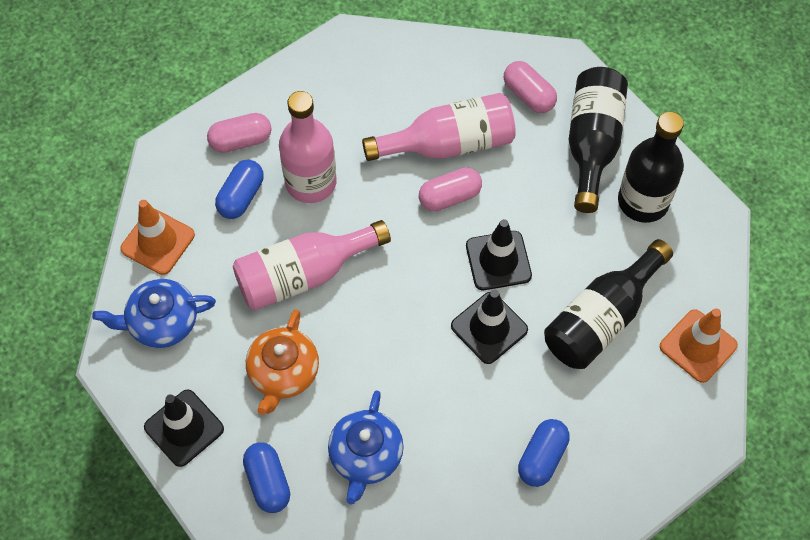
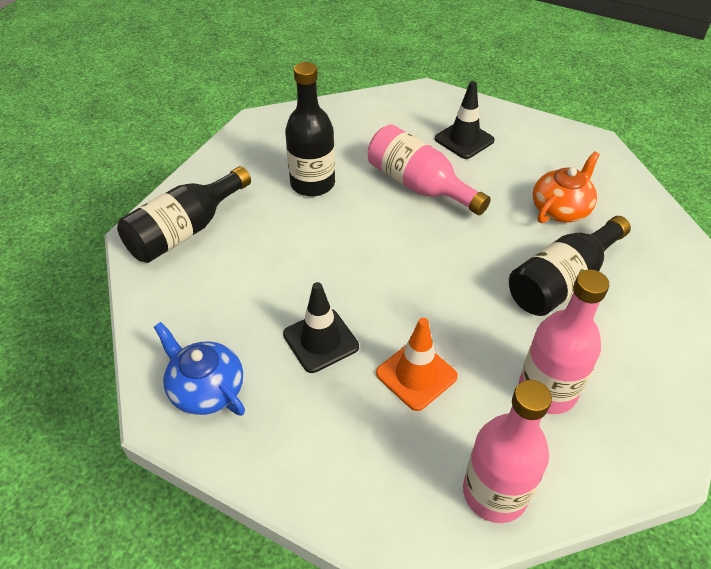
black traffic cone: [144,390,224,467] [451,289,528,364] [466,219,532,290] = 3 -> [283,282,359,373] [435,81,495,159] = 2
blue capsule: [215,160,264,219] [243,443,290,513] [518,419,570,487] = 3 -> none = 0
blue teapot: [92,279,216,348] [328,390,404,505] = 2 -> [154,322,245,416] = 1
orange traffic cone: [120,200,195,275] [660,308,738,383] = 2 -> [376,318,458,411] = 1
pink capsule: [207,113,272,153] [419,167,482,211] [504,61,557,113] = 3 -> none = 0

